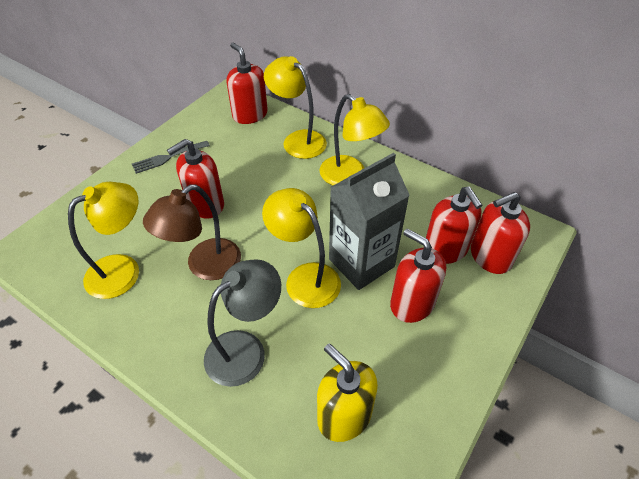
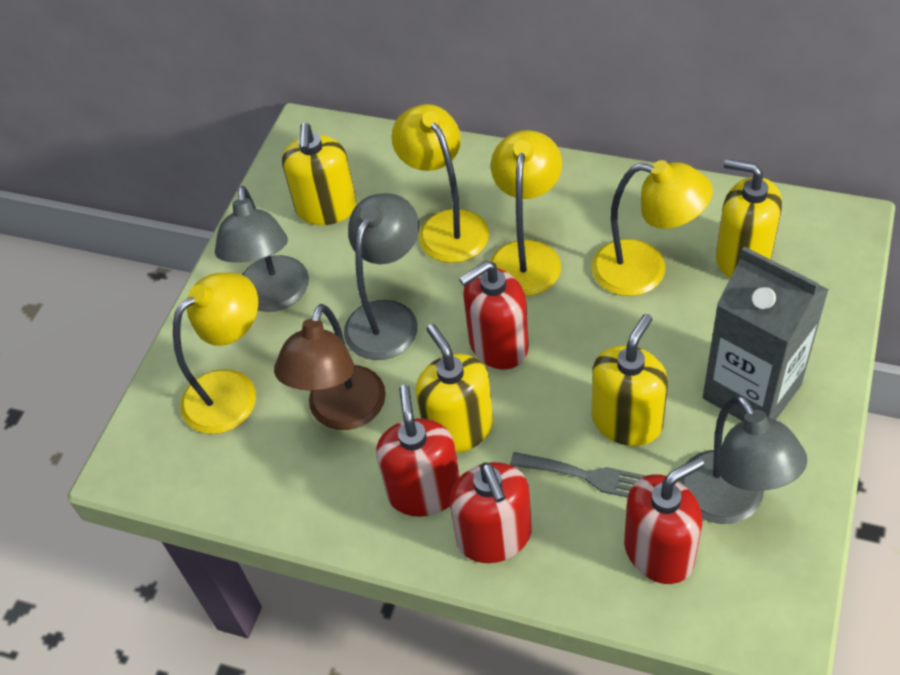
grey lamp: [204,259,281,387] = 1 -> [215,186,309,312] [344,193,419,360] [679,395,807,524] = 3
red soap dispenser: [167,139,224,218] [226,42,268,124] [390,228,446,323] [426,187,482,264] [471,192,530,274] = 5 -> [376,385,460,517] [449,462,532,563] [459,261,529,370] [624,457,704,584] = 4
yellow soap dispenser: [317,344,378,442] = 1 -> [282,123,357,225] [416,324,493,453] [592,314,668,446] [716,159,782,278] = 4

